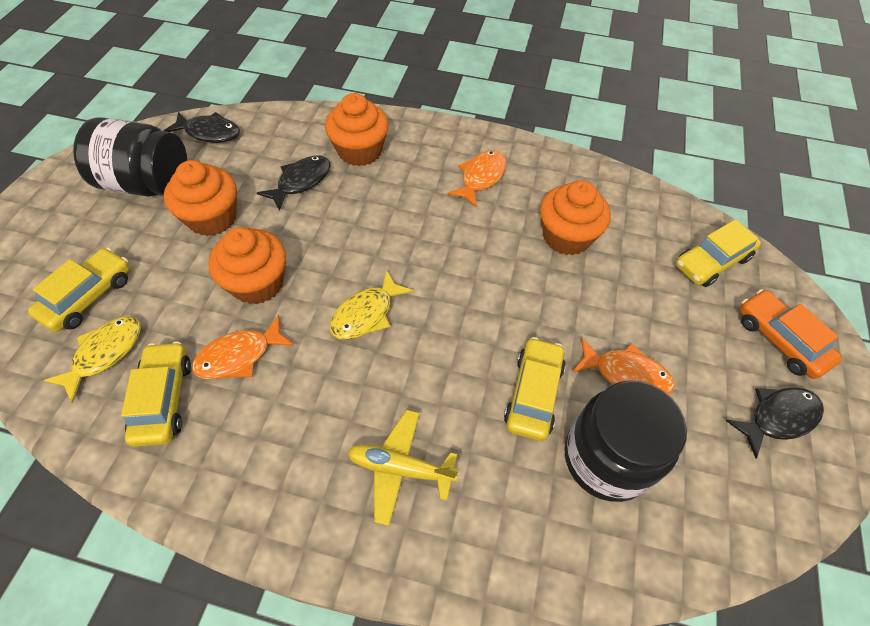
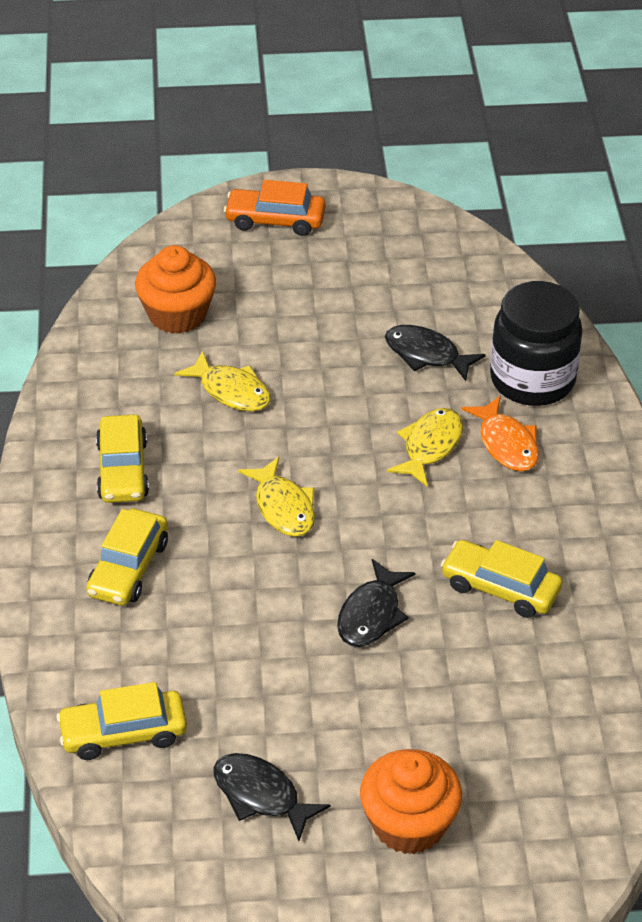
black jar: [73,117,187,197] [564,380,687,502] = 2 -> [490,281,583,406] = 1
orange cupcake: [164,160,237,236] [208,227,286,304] [325,93,389,166] [540,180,611,255] = 4 -> [135,245,216,334] [360,749,462,854] = 2
orange fish: [192,315,294,379] [447,150,507,207] [572,338,675,394] = 3 -> [461,396,539,471] = 1
yellow fish: [43,316,141,403] [330,270,414,340] = 2 -> [174,351,271,411] [238,457,315,537] [387,408,463,487] = 3
yellow plane: [348,410,459,526] = 1 -> none = 0

